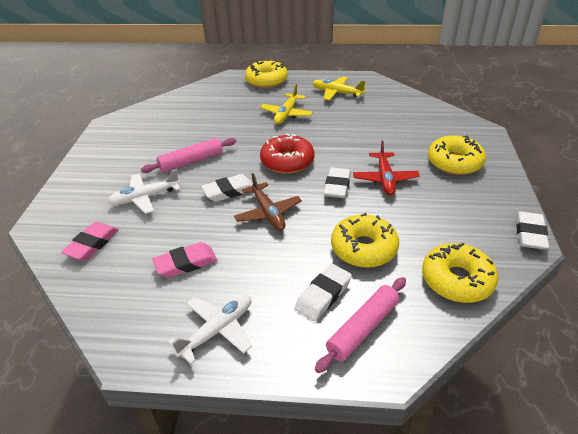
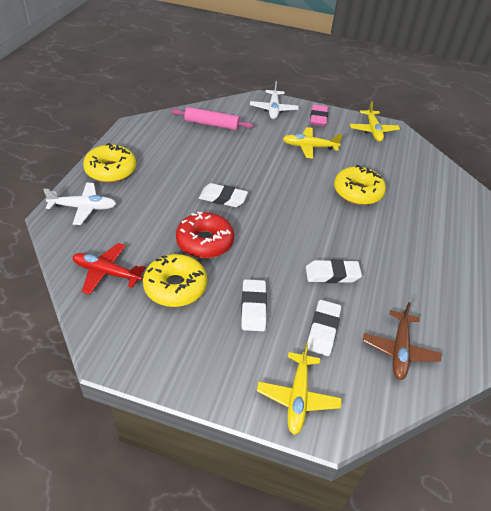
pink eraser: [61,222,119,261] [152,242,217,278] = 2 -> [310,104,328,126] = 1
pink rolling pin: [141,138,236,173] [315,277,406,373] = 2 -> [171,107,254,130] = 1
yellow donut: [245,59,288,88] [331,213,399,268] [422,242,498,303] [428,135,486,175] = 4 -> [83,143,136,182] [143,254,207,307] [334,165,386,205] = 3
yellow plane: [260,84,313,124] [313,77,366,100] = 2 -> [257,343,342,435] [283,127,343,159] [350,101,400,142] = 3

